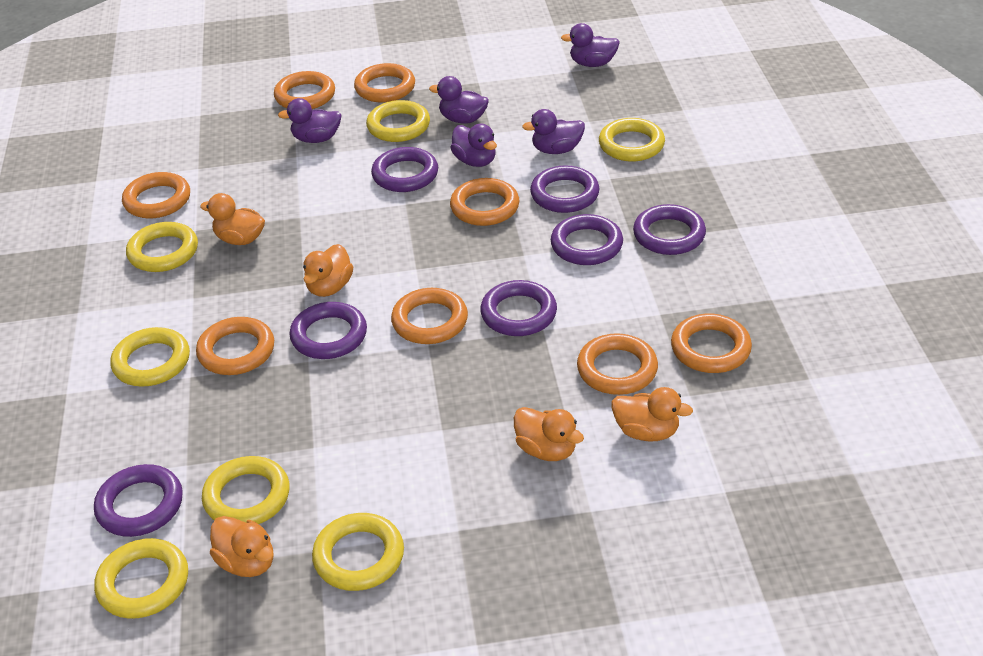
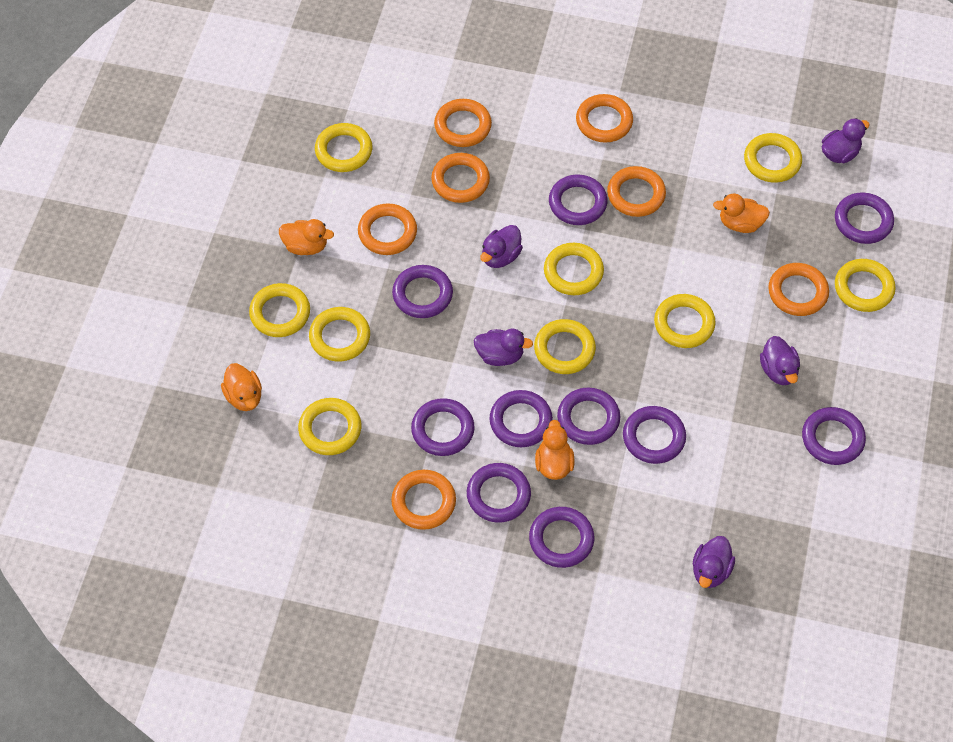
orange duck: [200,193,265,245] [210,516,274,577] [303,244,353,297] [514,407,584,461] [612,387,693,442] = 5 -> [221,363,262,411] [279,219,334,255] [535,420,575,480] [713,193,770,233] = 4
orange ring: [122,172,190,218] [196,317,274,375] [274,71,335,109] [354,63,415,102] [391,288,468,344] [450,178,520,226] [577,333,658,395] [671,313,752,373] = 8 -> [358,203,417,255] [391,470,456,530] [431,153,490,203] [434,99,492,147] [576,94,633,143] [607,166,666,217] [768,263,829,316] = 7
purple ring: [94,464,183,537] [289,302,367,359] [371,147,438,192] [480,280,557,336] [530,166,599,213] [551,214,623,265] [633,204,706,255] = 7 -> [392,265,453,318] [411,398,475,456] [467,463,531,523] [490,390,553,447] [529,507,594,568] [549,174,608,225] [557,387,620,445] [623,406,686,464] [802,407,866,465] [835,193,894,244] = 10
yellow ring: [94,538,188,619] [110,327,190,387] [126,222,198,272] [202,456,290,524] [312,513,404,591] [366,100,430,142] [599,118,665,161] = 7 -> [249,283,310,337] [298,398,361,455] [309,307,370,362] [315,123,372,172] [534,319,596,374] [544,243,604,295] [654,294,716,348] [744,133,802,183] [835,259,896,312] = 9

